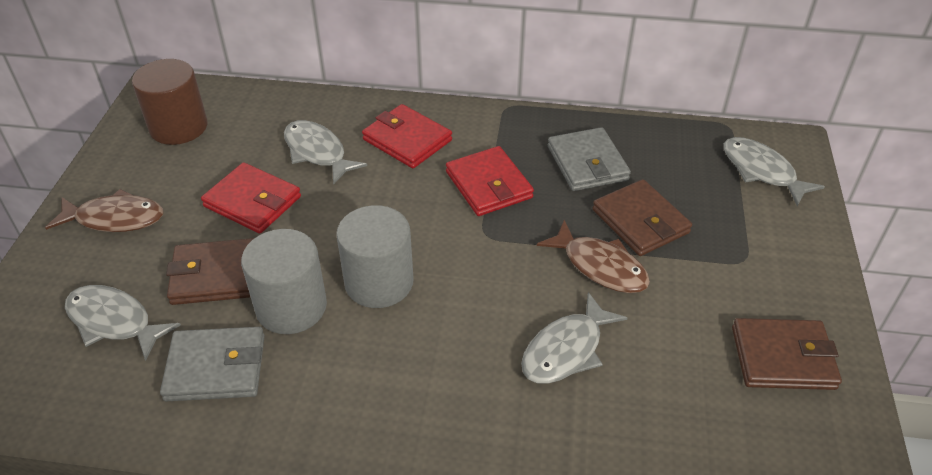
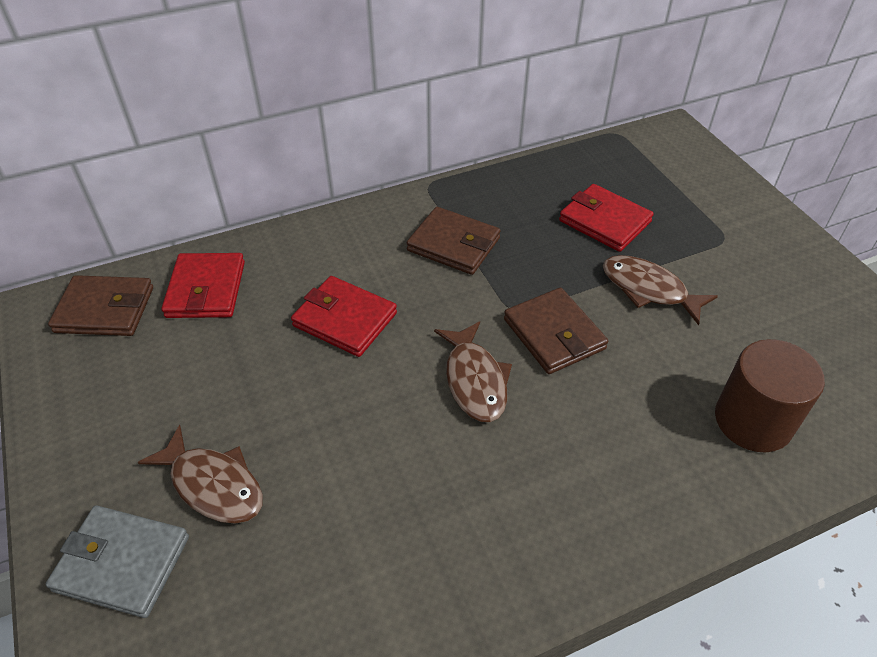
brown fish: [45,189,163,232] [537,220,650,293] = 2 -> [138,425,263,524] [434,321,512,422] [603,255,718,325] = 3
grey cylinder: [241,229,327,334] [336,205,414,308] = 2 -> none = 0
grey fish: [65,285,181,361] [284,120,367,185] [521,292,627,384] [724,137,825,207] = 4 -> none = 0
grey wallet: [160,327,265,401] [548,127,631,191] = 2 -> [46,506,189,618] = 1

